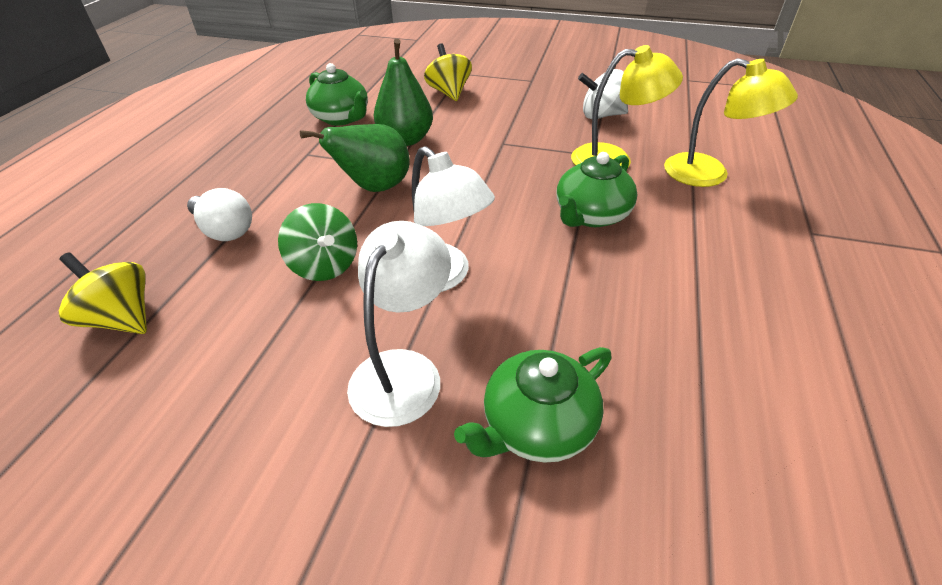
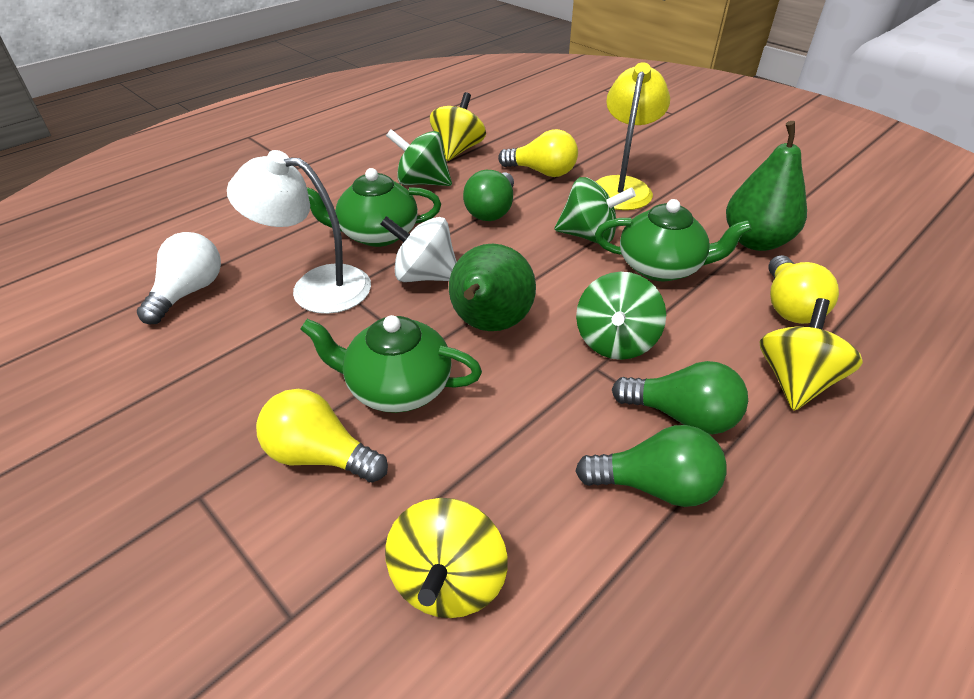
green light bulb: none = 0 -> [463,170,514,221] [576,425,727,507] [612,361,748,434] = 3
green spinning top: [278,203,357,281] = 1 -> [386,129,452,186] [554,177,636,243] [576,272,666,360] = 3
white lamp: [347,221,451,427] [412,146,495,292] = 2 -> [227,150,371,314] = 1
yellow lamp: [571,45,683,167] [664,58,798,187] = 2 -> [595,62,670,210] = 1
yellow light bulb: none = 0 -> [256,389,388,483] [498,129,578,177] [769,255,839,324] = 3
yellow spinning top: [59,252,147,334] [424,43,472,101] = 2 -> [385,498,508,618] [430,92,486,161] [760,298,863,411] = 3

